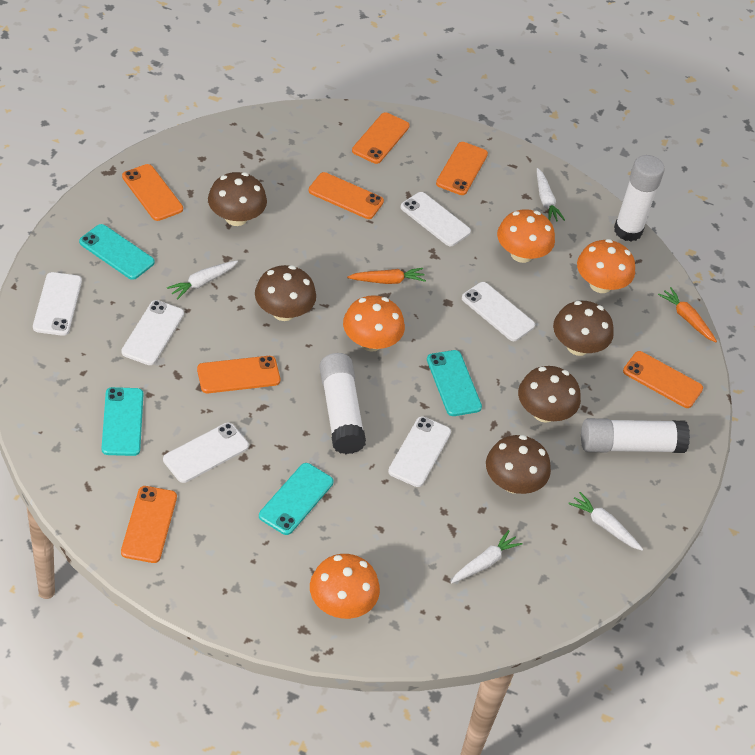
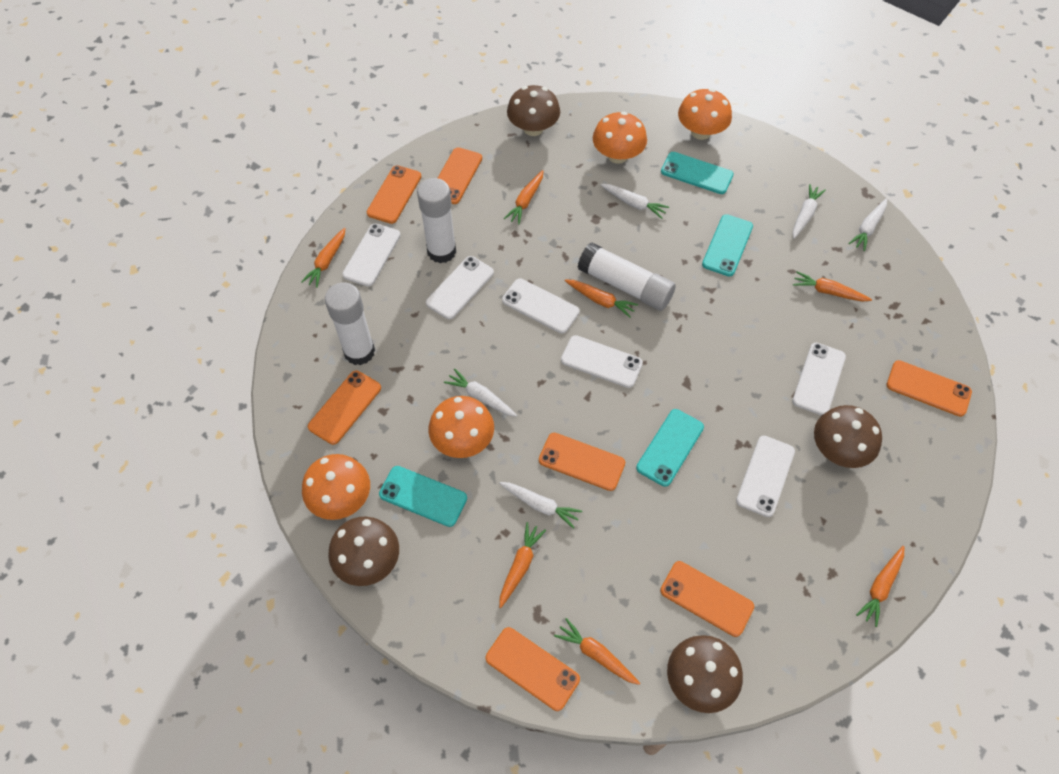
brown mushroom: [208,172,267,226] [255,265,316,321] [486,435,551,494] [518,366,581,423] [553,301,614,356] = 5 -> [328,517,399,586] [507,85,560,136] [667,635,743,713] [814,405,882,468] = 4
orange carrot: [347,268,426,284] [658,287,717,342] = 2 -> [301,228,346,288] [499,522,546,608] [504,170,543,225] [554,618,640,685] [565,279,638,318] [793,271,872,302] [856,546,904,627] = 7
white carrot: [167,261,238,300] [451,530,523,583] [537,168,565,221] [568,492,643,551] = 4 -> [444,369,517,417] [499,482,582,529] [600,184,669,219] [793,184,826,239] [848,198,887,251] = 5

